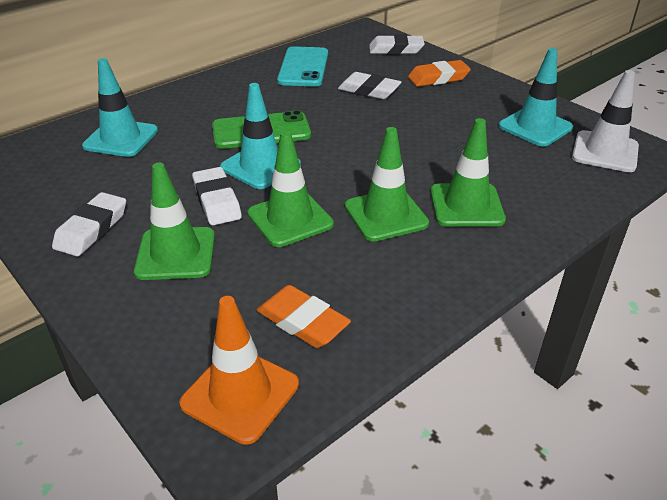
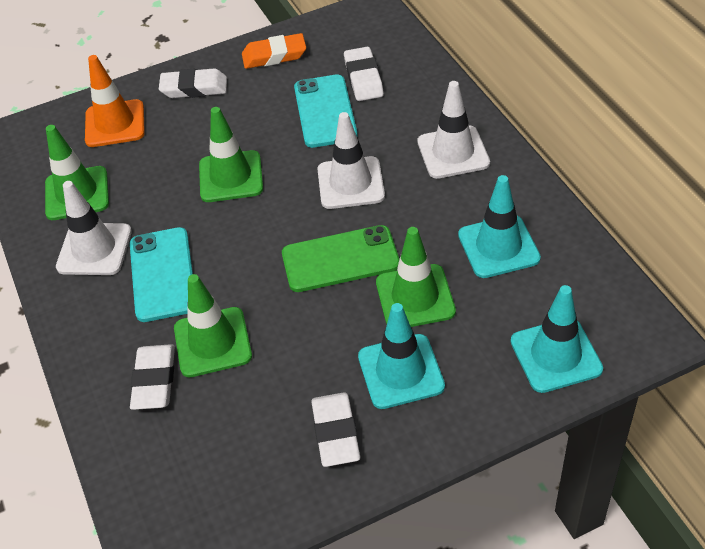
orange eraser: [256,285,351,348] [408,60,471,87] = 2 -> [242,33,306,69] = 1
turquoise phone: [277,46,328,86] = 1 -> [130,227,193,322] [294,75,358,148] = 2
white traffic cone: [572,70,639,172] = 1 -> [56,181,132,275] [318,112,385,209] [417,81,490,179] = 3

